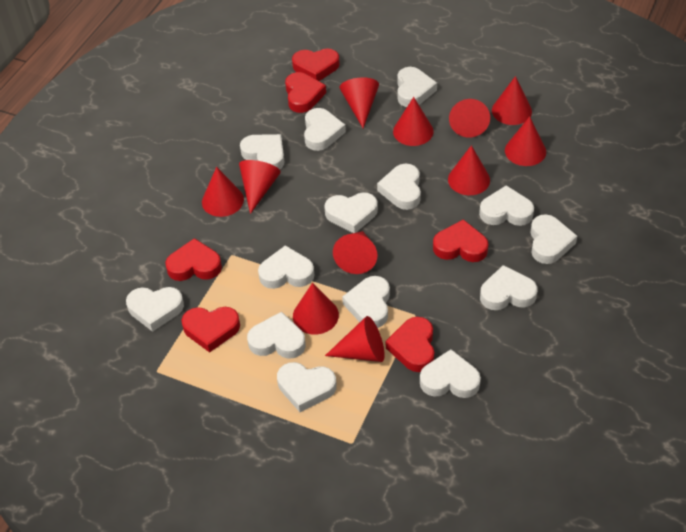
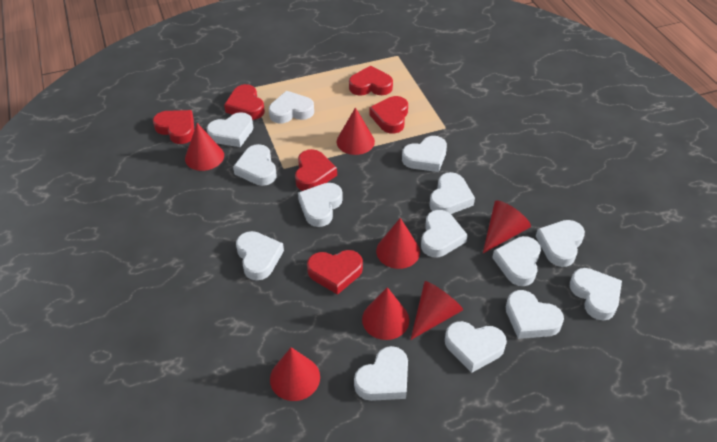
red cone: [202,167,244,217] [239,160,281,214] [293,283,339,334] [325,316,385,362] [333,231,377,274] [340,77,379,128] [393,97,434,146] [448,145,490,195] [449,99,490,138] [492,76,532,125] [505,116,546,166] = 11 -> [185,123,224,171] [270,347,320,401] [337,107,375,155] [362,287,409,340] [376,218,420,269] [411,281,463,340] [483,201,531,253] = 7

